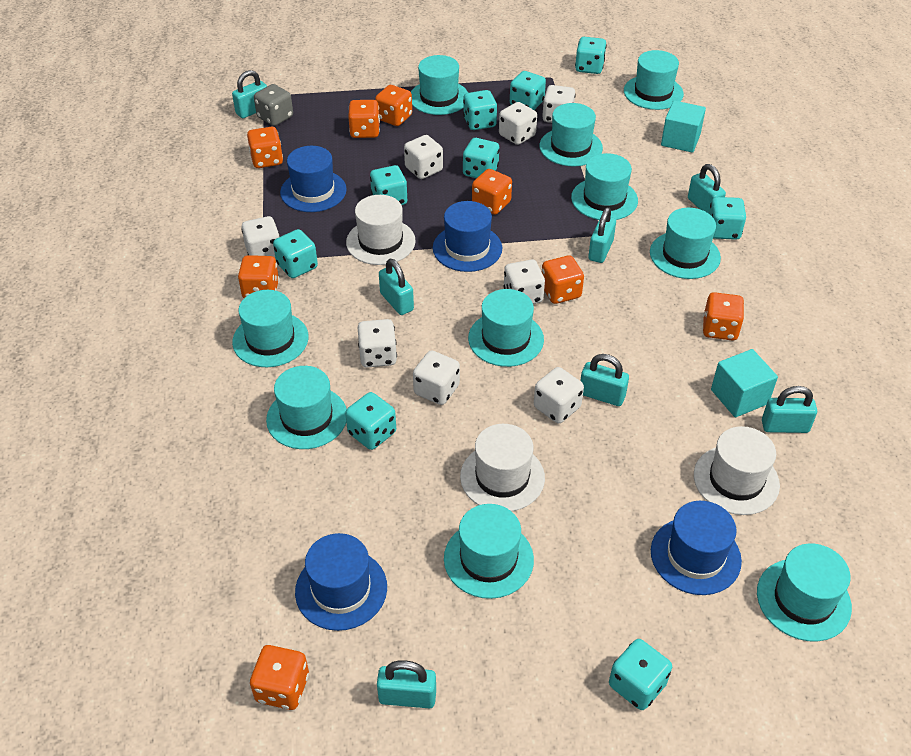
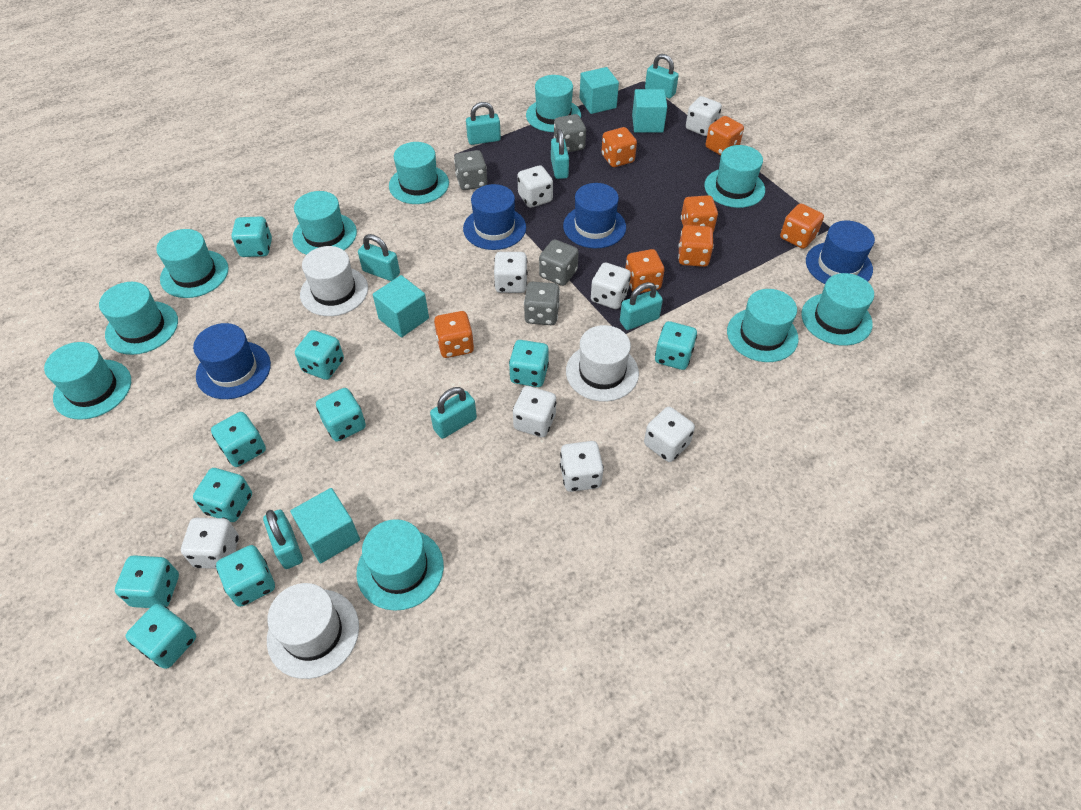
grey dice: [254,84,293,126] = 1 -> [454,150,487,190] [524,282,560,325] [539,239,579,286] [554,114,586,152] = 4
orange dice: [238,255,279,298] [247,127,283,168] [250,645,309,710] [348,100,380,138] [375,85,412,126] [472,169,512,215] [542,255,584,304] [703,292,744,340] = 8 -> [434,311,474,358] [601,127,637,167] [625,249,664,293] [678,225,714,267] [681,195,718,232] [706,116,744,155] [780,203,824,249] = 7
turquoise cube: [661,101,706,153] [711,349,778,417] = 2 -> [290,488,360,563] [373,275,429,337] [580,67,619,114] [632,89,667,133] = 4
turquoise dice: [273,229,318,278] [345,392,396,450] [370,165,408,205] [463,90,497,130] [463,138,499,178] [510,71,546,110] [575,37,607,74] [609,639,672,710] [709,197,746,240] = 9 -> [115,555,179,608] [126,604,196,669] [193,468,252,522] [211,412,266,467] [216,545,275,607] [232,216,272,257] [295,330,344,380] [316,388,366,442] [509,340,549,387] [655,321,697,370] = 10

